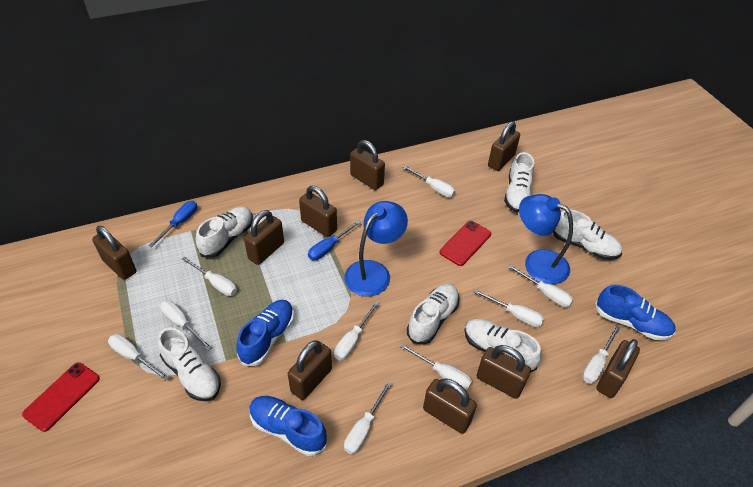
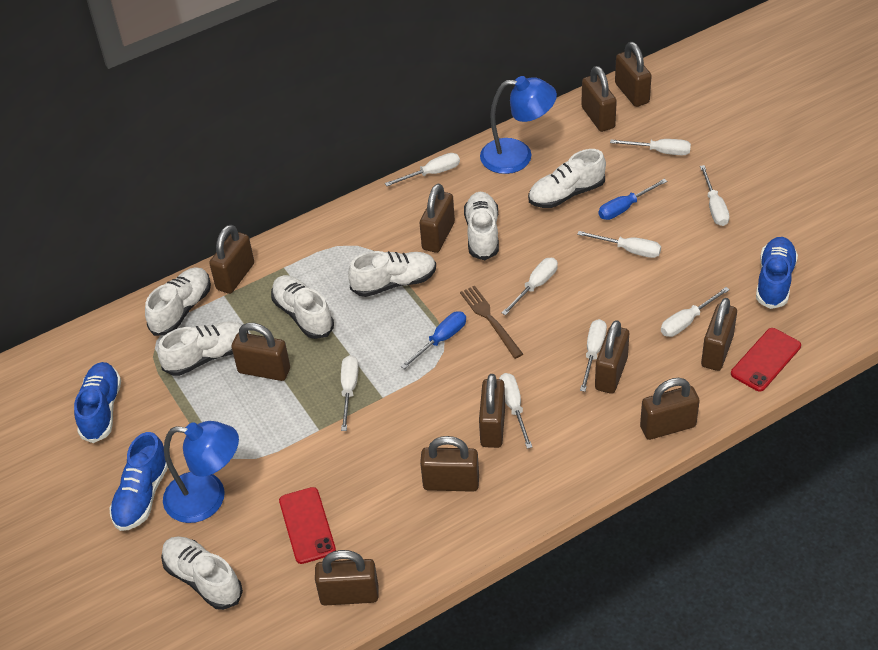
brown fork: none = 0 -> [460,286,523,359] = 1
brown padlock: [92,226,137,280] [244,210,284,265] [288,340,332,400] [299,186,337,237] [350,140,385,190] [423,378,477,434] [476,345,531,399] [488,121,520,171] [596,339,640,398] = 9 -> [209,225,254,294] [231,323,290,381] [315,550,379,606] [420,184,455,253] [420,436,479,492] [479,374,505,448] [581,66,617,132] [595,320,629,394] [615,42,651,107] [640,378,700,440] [701,298,737,371] = 11
white screwdriver: [108,334,169,381] [160,300,212,350] [182,256,237,296] [334,301,379,361] [344,382,392,454] [400,344,472,390] [402,165,456,197] [474,289,544,327] [508,265,573,307] [582,325,620,384] = 10 -> [341,355,359,431] [385,153,460,186] [499,373,532,449] [502,258,558,315] [577,231,661,258] [580,319,607,392] [610,139,691,155] [661,287,730,337] [700,165,729,226] = 9
white shoe: [158,327,221,401] [196,207,253,258] [407,284,460,344] [464,319,542,372] [504,152,534,212] [553,210,622,260] = 6 -> [145,267,211,336] [157,322,248,376] [161,536,243,610] [271,275,334,339] [348,251,436,297] [464,192,499,260] [528,149,606,208] = 7

